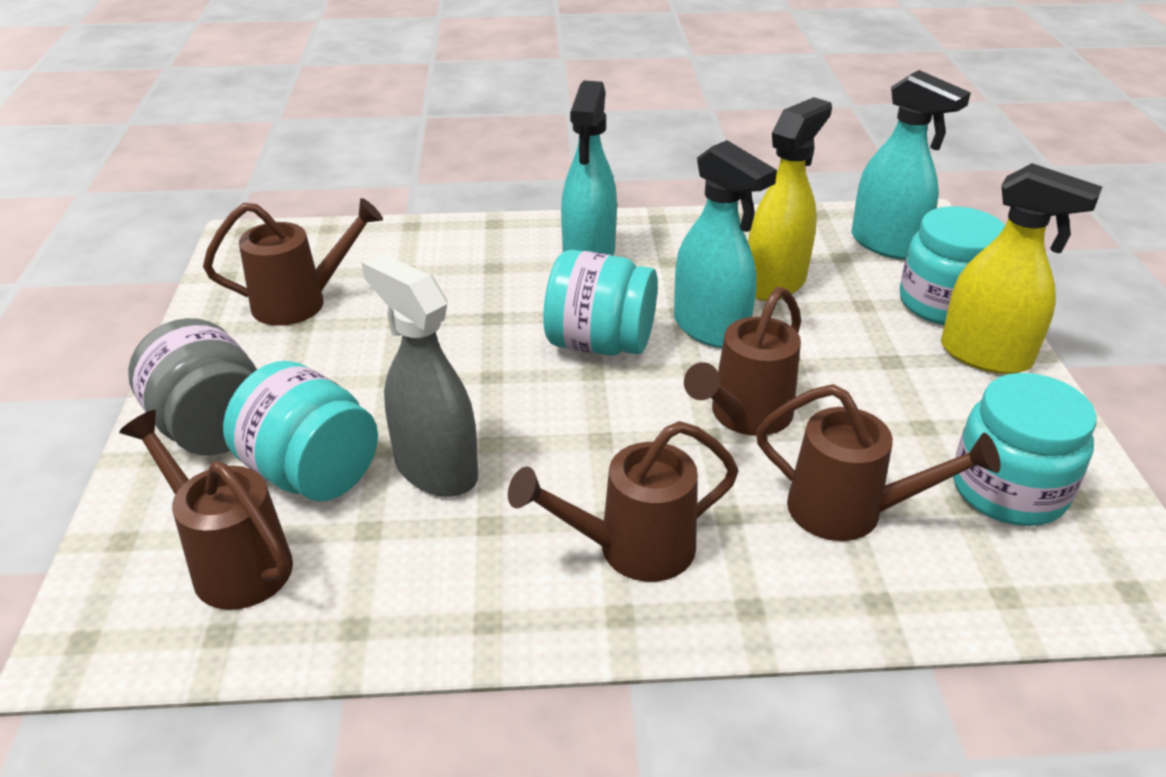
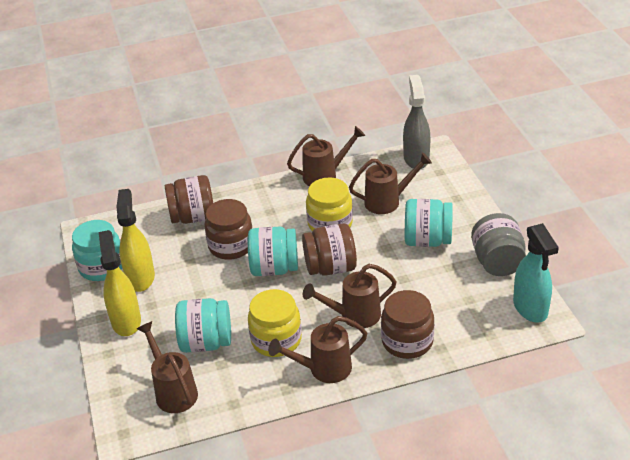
brown jar: none = 0 -> [165,175,213,224] [204,199,253,260] [302,223,357,276] [381,290,434,359] = 4
turquoise spray bottle: [561,80,617,256] [674,140,777,348] [851,70,971,259] = 3 -> [513,223,559,323] = 1
yellow jar: none = 0 -> [248,289,302,357] [306,177,353,231] = 2

